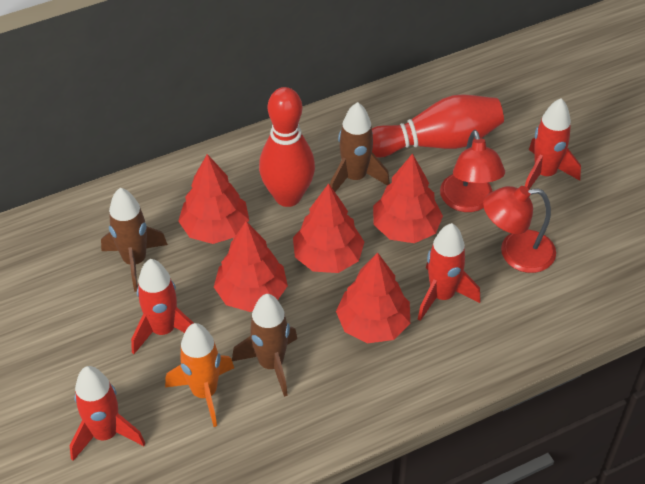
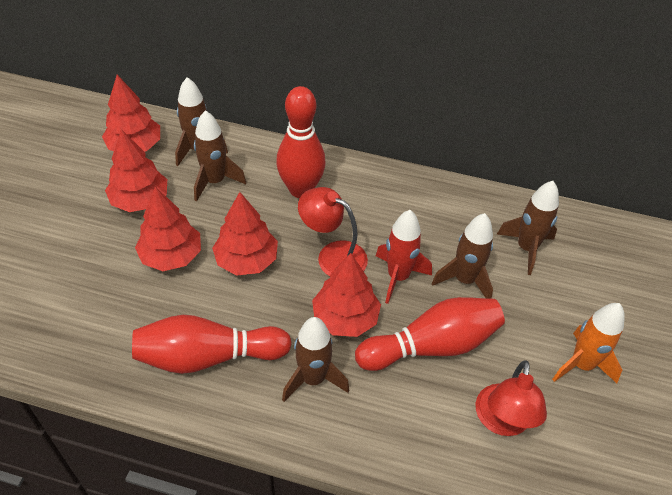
brown rocket: [101,188,168,292] [232,294,297,397] [330,102,390,192] = 3 -> [175,77,228,166] [194,110,246,202] [282,317,349,402] [432,213,493,299] [497,181,559,275] = 5
red bowling pin: [259,87,315,207] [372,94,504,158] = 2 -> [132,315,292,374] [276,86,326,198] [355,297,505,371] = 3
red rocket: [70,366,145,461] [131,259,193,354] [418,223,481,321] [525,98,581,189] = 4 -> [376,210,432,304] = 1

